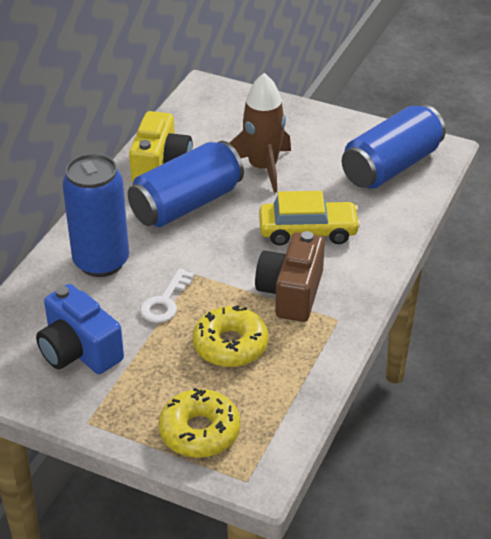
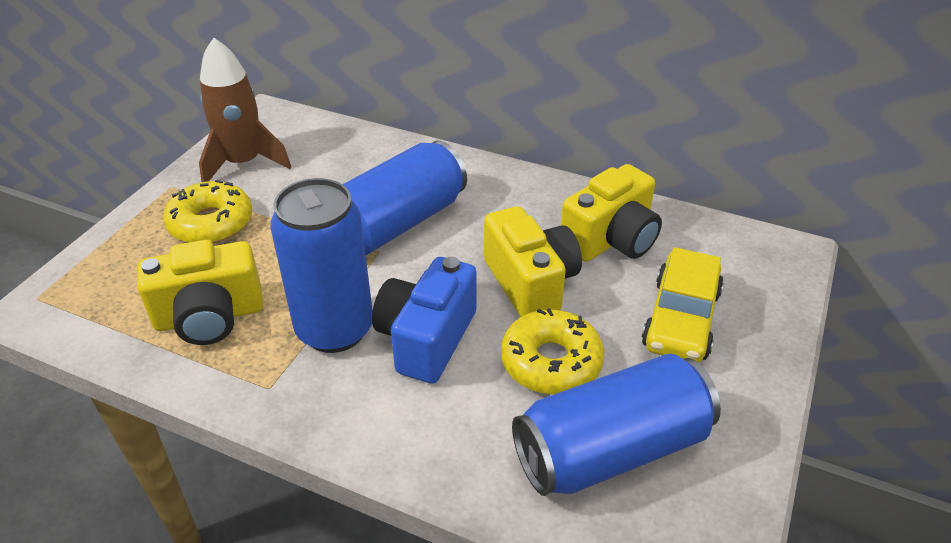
brown camera: [255,231,325,322] = 1 -> none = 0
white key: [140,268,194,323] = 1 -> none = 0
yellow camera: [129,111,193,184] = 1 -> [137,240,263,345] [484,206,582,317] [561,164,662,262] = 3

